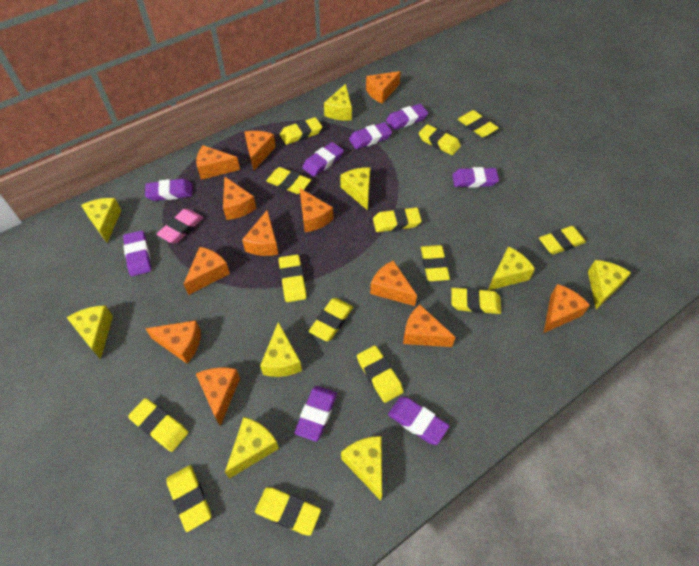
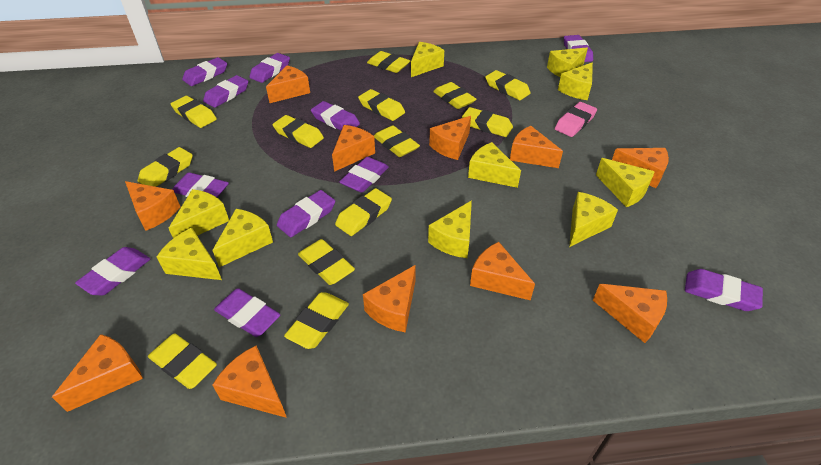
orange cheese: [145,320,201,364] [184,247,230,295] [196,145,240,180] [196,367,240,426] [223,176,256,220] [242,210,278,256] [245,131,276,171] [300,188,333,232] [366,71,401,103] [370,260,417,306] [403,305,456,347] [544,284,590,333] = 12 -> [52,334,143,412] [125,181,180,231] [212,345,287,418] [266,66,310,103] [332,125,375,172] [363,265,416,333] [429,116,471,160] [470,242,535,301] [510,126,563,168] [593,284,667,343] [612,148,669,188] = 11
purple eraser: [123,230,151,276] [145,179,192,201] [295,386,337,442] [302,142,344,177] [349,122,392,149] [386,104,428,130] [388,397,449,445] [452,167,499,188] = 8 -> [75,247,150,296] [172,172,229,197] [182,57,227,86] [203,75,248,108] [214,288,280,337] [249,53,290,83] [277,190,335,237] [311,101,360,130] [339,157,389,193] [564,35,593,62] [685,269,763,311] = 11
yellow cheese: [67,306,113,359] [81,198,121,242] [225,417,279,479] [260,322,302,377] [324,84,352,121] [340,168,370,210] [341,436,382,501] [488,247,535,290] [588,260,631,310] = 9 -> [157,228,222,280] [168,189,229,238] [212,209,273,267] [411,42,444,77] [428,200,472,258] [468,142,521,188] [547,48,588,77] [558,62,593,100] [569,192,618,247] [596,158,655,207] = 10
yellow eraser: [128,398,189,452] [167,465,211,532] [255,487,321,536] [266,167,311,194] [279,255,307,302] [280,117,322,145] [309,298,353,341] [357,346,404,403] [373,208,422,232] [419,124,461,155] [421,245,450,281] [452,288,501,314] [458,110,498,137] [539,226,586,255] = 14 -> [138,147,193,187] [148,333,217,389] [171,96,217,128] [272,115,324,148] [284,292,349,349] [298,239,355,285] [335,188,392,236] [358,89,405,121] [367,51,410,73] [374,125,420,157] [433,82,476,109] [462,107,513,137] [485,70,531,100] = 13

